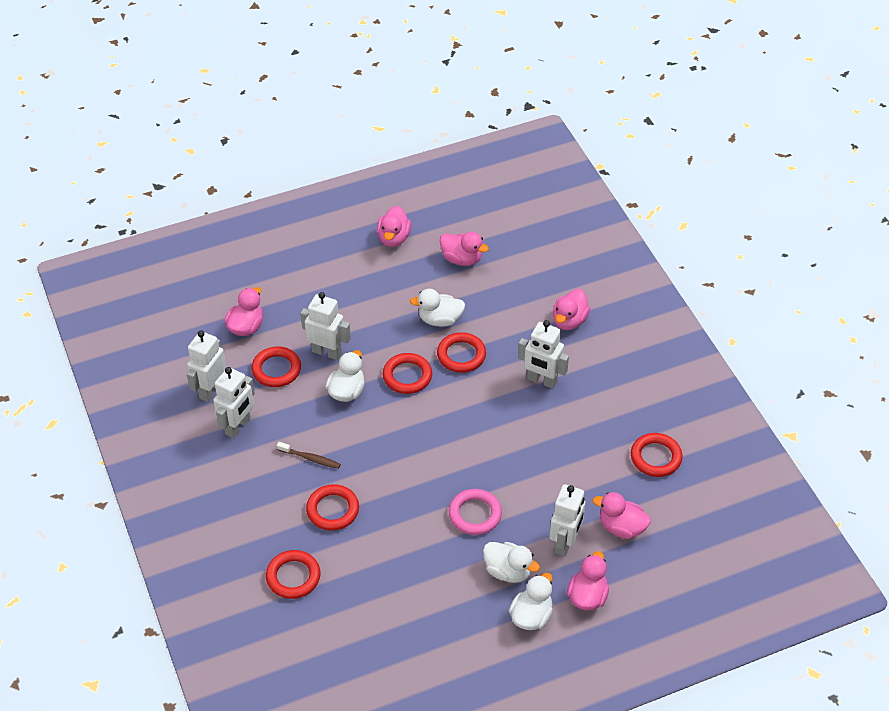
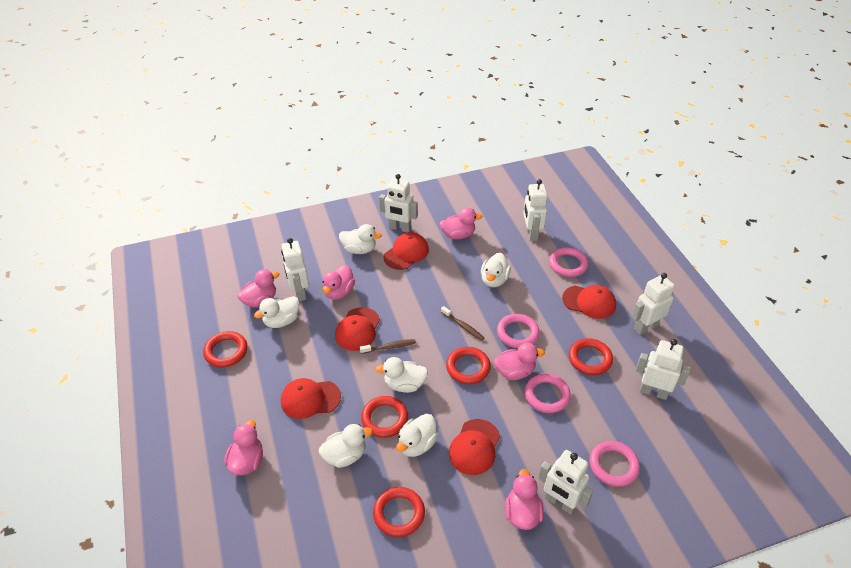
brown toothbrush: [277,442,341,469] = 1 -> [360,339,416,354] [441,306,484,341] = 2
pink ring: [449,489,502,535] = 1 -> [497,314,540,348] [524,373,571,413] [549,247,588,277] [590,441,640,487] = 4
red cap: none = 0 -> [281,378,341,419] [335,307,380,351] [383,232,429,270] [449,419,500,475] [562,285,616,319] = 5
red ring: [252,346,301,387] [266,550,320,599] [306,484,359,531] [383,353,432,394] [437,332,486,373] [631,433,683,477] = 6 -> [203,331,248,368] [361,396,408,438] [373,487,425,537] [446,347,491,384] [569,338,613,375] = 5
white duck: [325,350,365,402] [410,289,465,327] [483,542,540,583] [509,573,553,630] = 4 -> [254,296,299,328] [319,424,373,468] [339,224,382,254] [375,357,428,393] [396,414,438,457] [481,253,511,287] = 6
white robot: [187,330,226,402] [213,367,255,438] [300,292,351,360] [518,320,569,389] [549,484,585,556] = 5 -> [281,238,309,301] [379,174,418,232] [523,179,548,241] [538,450,593,514] [632,273,675,335] [636,339,691,400] = 6

